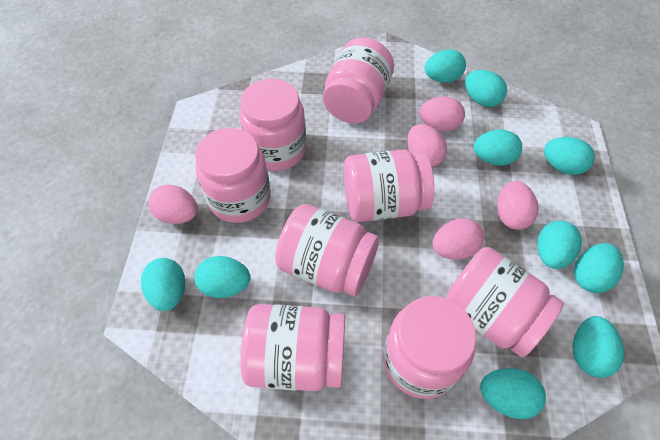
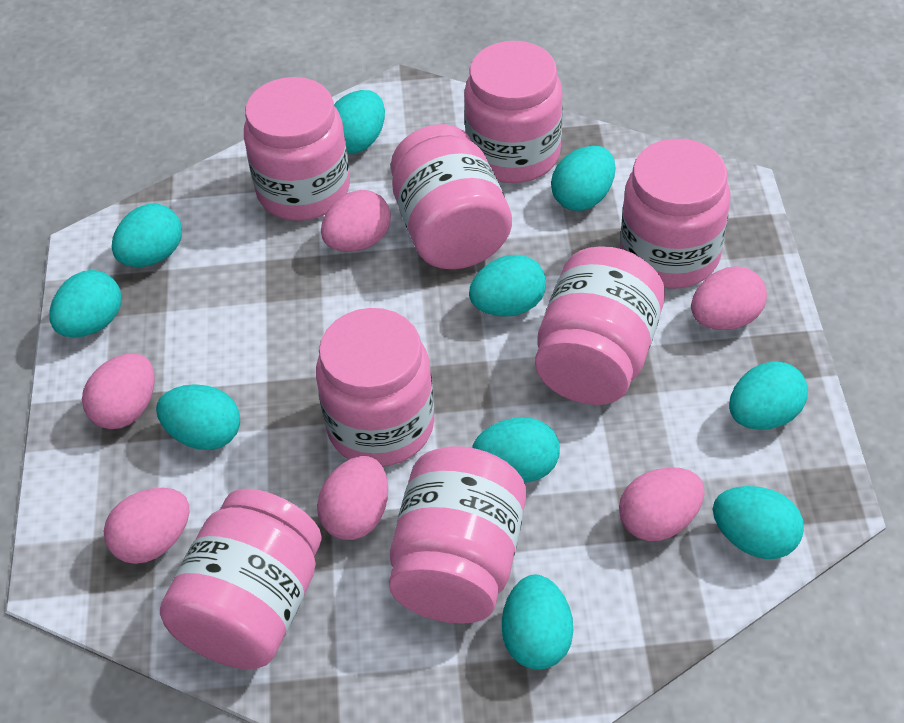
pink egg: [148,185,198,224] [407,124,447,167] [419,96,465,131] [433,218,484,260] [497,181,539,230] = 5 -> [82,353,155,429] [104,488,189,564] [317,456,388,540] [321,190,391,252] [619,467,704,541] [691,266,767,330] = 6

